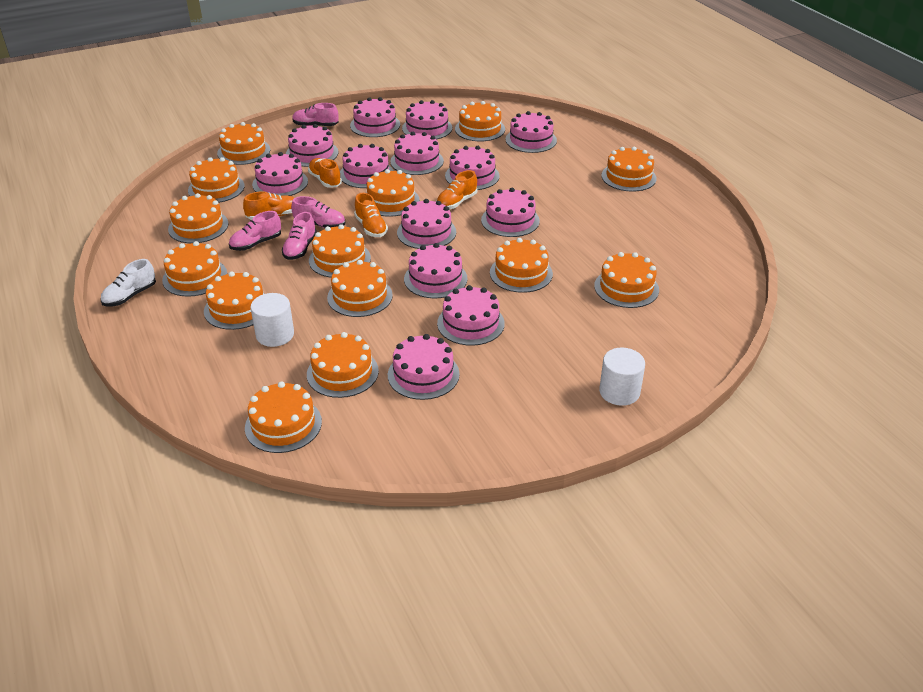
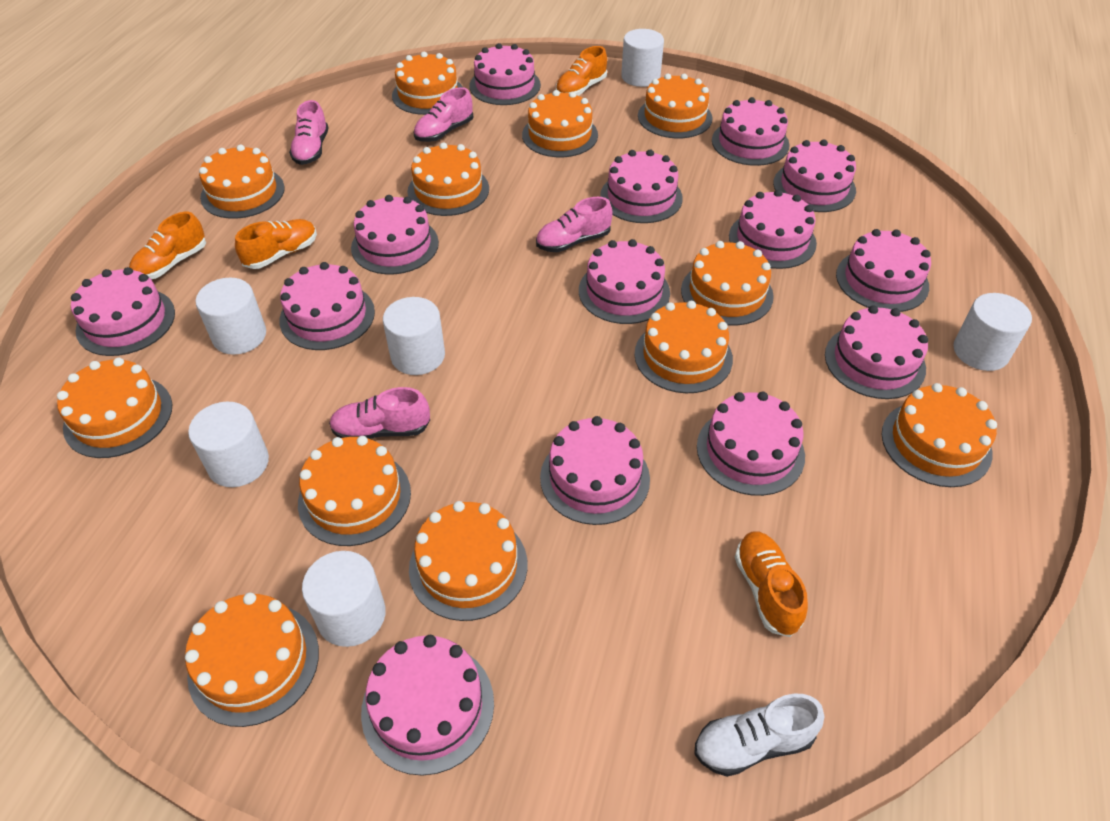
orange cake: [162,241,227,297] [168,193,228,243] [188,157,245,203] [204,271,264,330] [217,122,270,165] [245,381,322,453] [307,332,379,398] [309,224,371,278] [327,260,393,317] [367,169,420,217] [455,101,505,141] [490,238,553,293] [594,252,659,308] [601,147,657,192] = 14 -> [57,358,172,458] [185,593,319,727] [199,145,285,219] [298,436,411,546] [392,52,462,115] [408,142,489,216] [409,501,528,621] [522,90,598,157] [635,301,733,393] [638,74,712,138] [681,241,774,326] [882,383,997,487] = 12
pink cake: [252,152,308,196] [286,124,338,167] [340,144,393,188] [350,97,400,137] [388,334,460,400] [391,132,444,175] [397,199,456,249] [402,100,452,139] [404,243,467,298] [437,285,505,346] [445,146,500,190] [481,188,540,237] [505,111,557,153] = 13 -> [71,267,175,356] [279,262,375,350] [351,195,439,274] [361,635,494,776] [469,43,541,105] [540,416,650,525] [579,239,670,324] [600,149,683,223] [697,391,805,496] [712,97,790,166] [729,190,817,269] [773,139,856,212] [825,305,928,399] [836,229,931,312] = 14
white cylinder: [251,293,294,347] [599,347,645,406] = 2 -> [188,402,269,487] [196,278,266,355] [302,551,386,647] [383,297,445,375] [621,29,664,87] [954,293,1032,371] = 6

